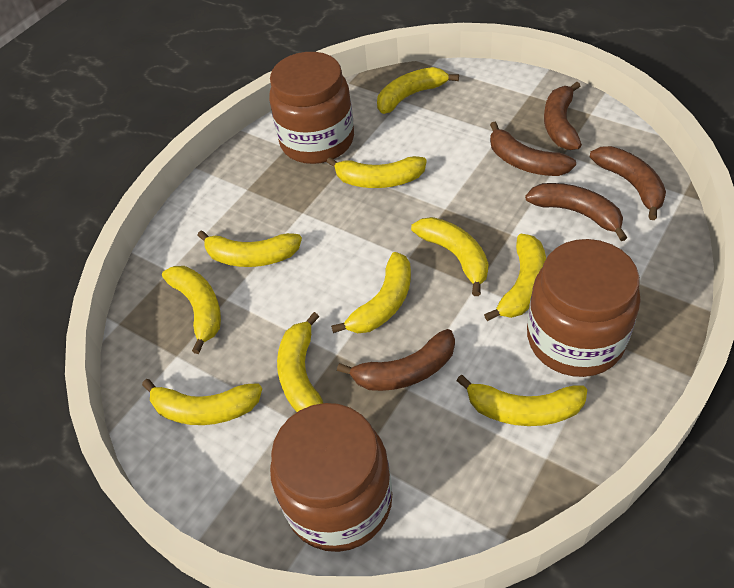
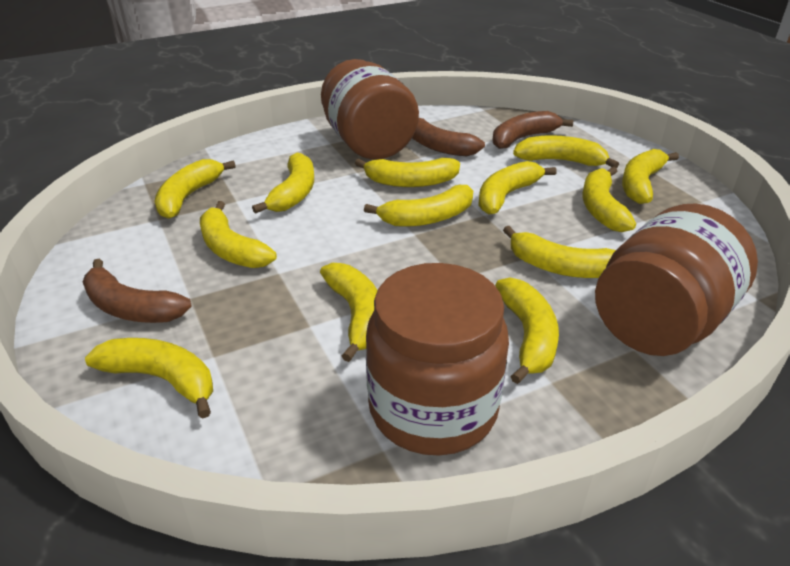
brown banana: [337,329,455,391] [490,122,576,176] [525,183,628,241] [544,82,582,150] [590,146,666,220] = 5 -> [83,259,192,323] [412,118,485,156] [492,111,573,149] = 3
yellow banana: [142,379,262,425] [162,266,221,354] [197,230,302,267] [277,312,323,412] [327,156,427,188] [331,252,411,333] [377,67,459,114] [411,217,489,296] [456,375,587,426] [484,234,546,321] = 10 -> [85,338,213,419] [155,159,236,219] [200,201,277,268] [252,152,314,214] [320,263,378,362] [355,158,460,187] [364,185,473,227] [478,161,557,215] [495,277,559,384] [503,226,616,278] [513,135,619,168] [583,167,636,232] [622,149,679,204] = 13

